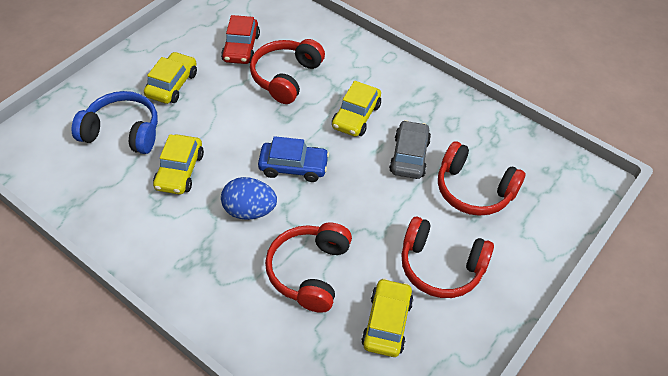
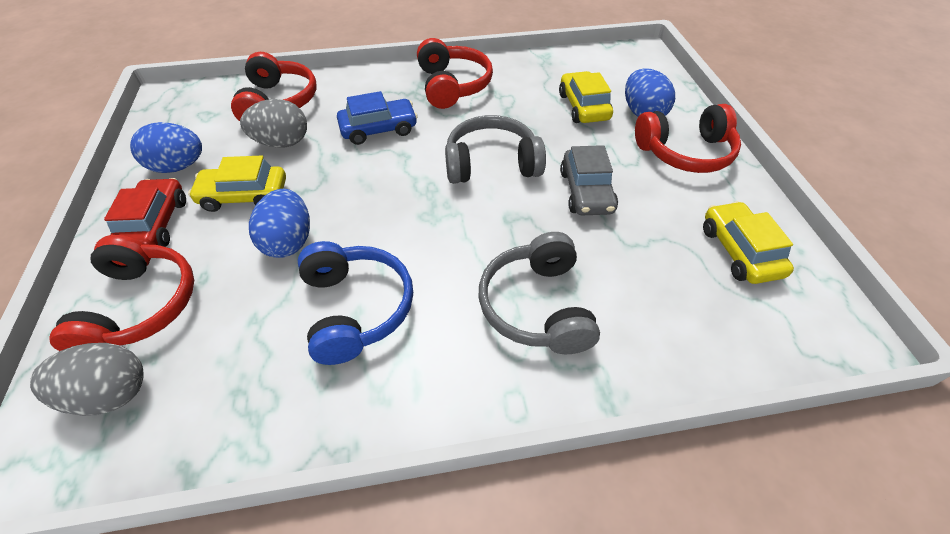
blue egg: [221,177,277,220] = 1 -> [130,122,202,173] [249,189,310,258] [625,68,675,117] = 3
grey egg: none = 0 -> [30,343,144,416] [240,99,307,148] = 2
grey headphones: none = 0 -> [445,115,546,184] [479,232,600,354] = 2
yellow car: [144,52,197,104] [153,134,204,194] [332,81,381,137] [361,278,413,357] = 4 -> [188,156,286,212] [559,71,613,123] [703,201,794,284] = 3

